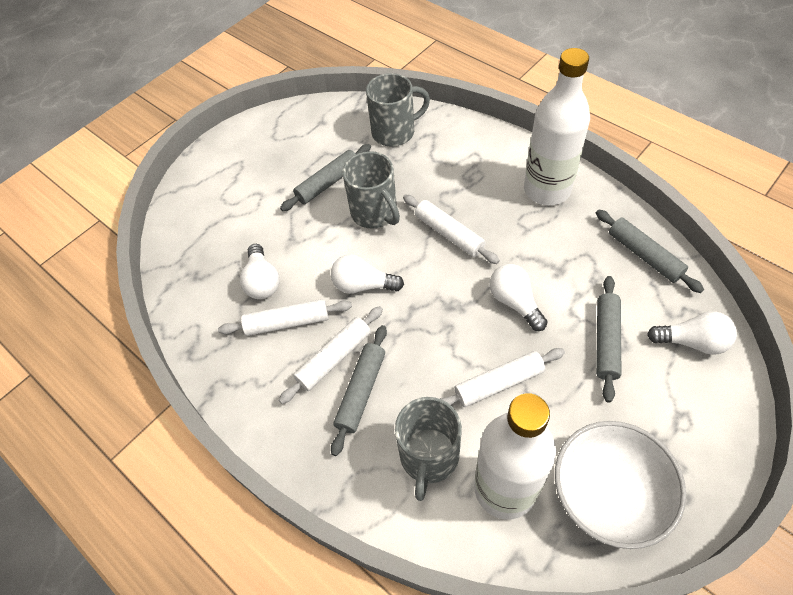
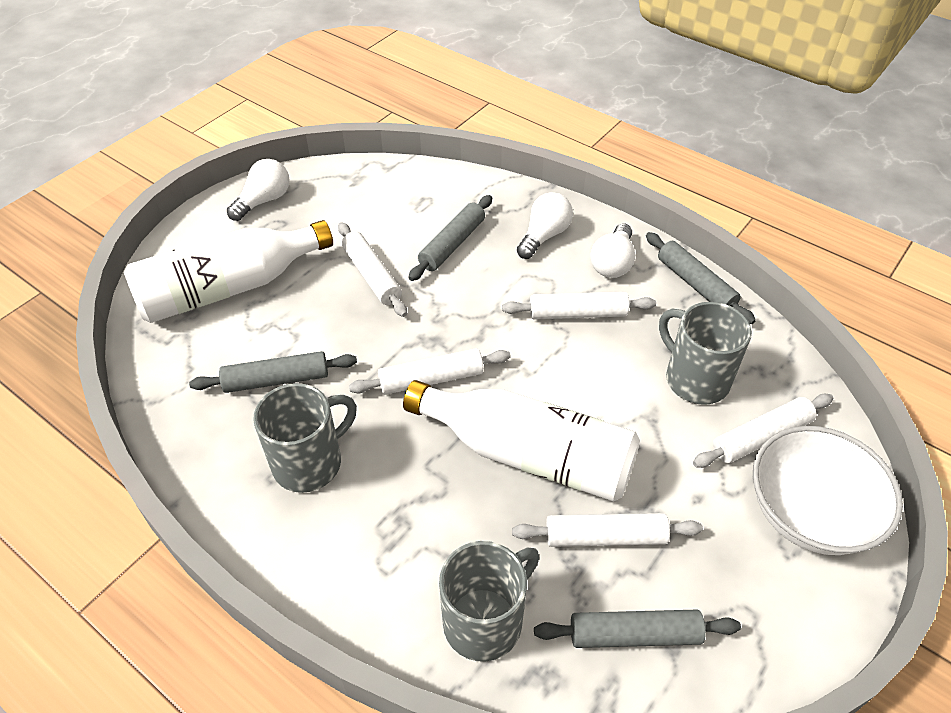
white light bulb: [240,244,280,299] [331,254,404,294] [489,264,547,331] [647,311,737,355] = 4 -> [227,159,289,221] [517,192,573,259] [590,223,635,278] = 3
white rolling pin: [218,299,352,336] [279,306,383,404] [403,195,500,264] [440,348,565,407] = 4 -> [338,222,407,317] [349,348,511,395] [502,292,656,320] [512,513,703,547] [693,394,833,468] = 5

